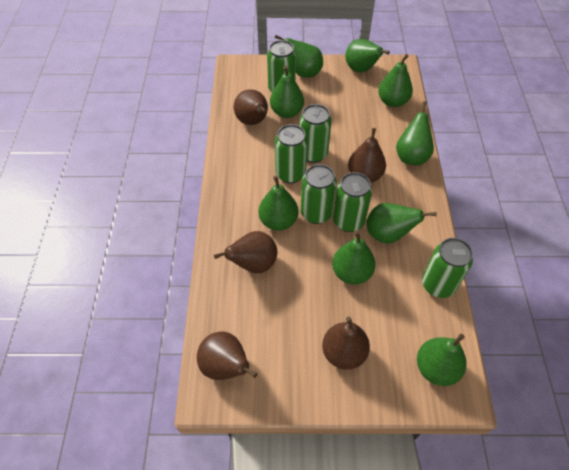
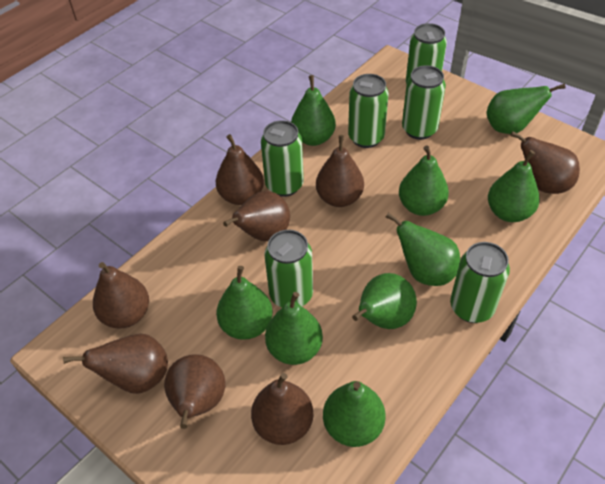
brown pear: [197,331,257,380] [214,231,277,273] [234,89,268,125] [322,317,370,370] [348,128,386,183] = 5 -> [63,334,168,394] [93,262,149,328] [164,354,226,429] [216,134,264,205] [223,191,290,241] [251,373,313,445] [316,135,364,207] [510,131,580,194] = 8

